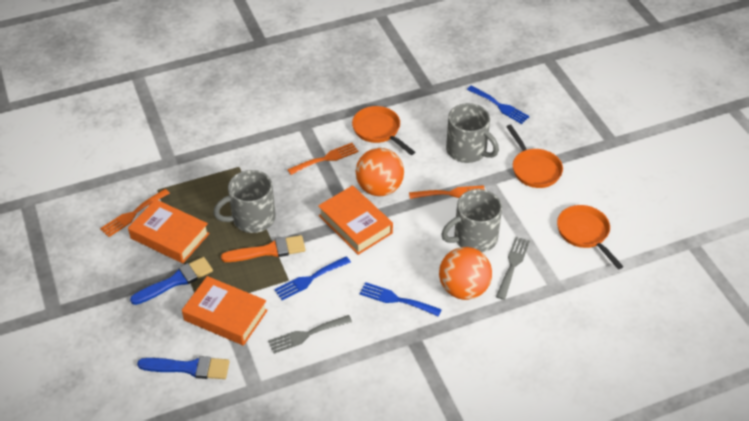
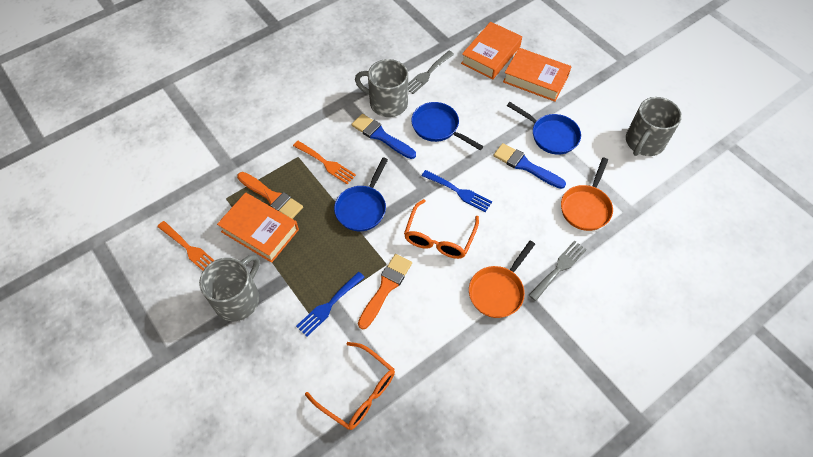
blue fork: [274,256,351,300] [360,282,442,317] [467,86,530,124] = 3 -> [296,272,365,337] [422,170,492,212] = 2
blue pan: none = 0 -> [334,157,388,231] [411,102,483,150] [507,102,581,155] = 3
orange ball: [355,148,404,196] [439,247,492,300] = 2 -> none = 0
orange brush: [221,235,305,262] = 1 -> [237,172,303,219] [358,254,412,329] = 2
orange fork: [100,189,170,237] [287,143,359,175] [409,185,485,199] = 3 -> [157,221,215,271] [293,141,356,184] = 2
orange glasses: none = 0 -> [305,342,395,430] [404,199,479,259] = 2
orange pan: [352,106,415,155] [506,125,563,188] [557,205,624,269] = 3 -> [469,241,535,318] [561,157,613,231] = 2

